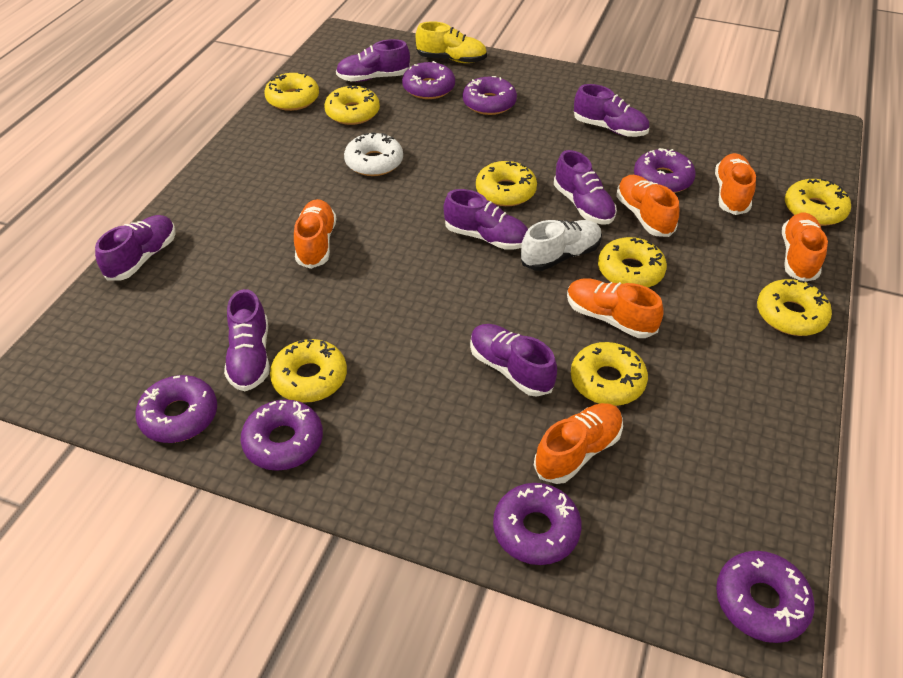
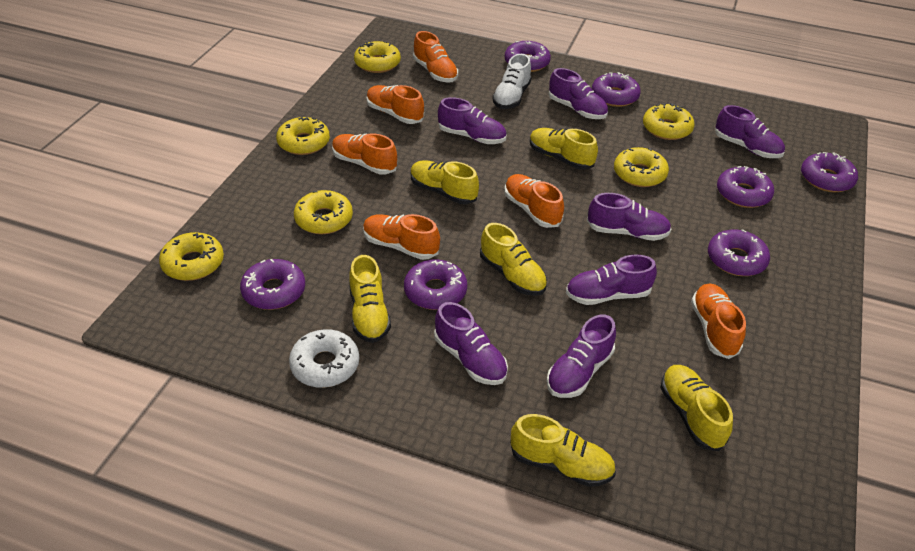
yellow donut: [264,72,319,111] [270,339,347,403] [324,86,380,125] [476,161,537,206] [571,342,648,406] [598,237,667,288] [757,279,832,336] [785,179,851,226] = 8 -> [159,232,224,281] [276,117,330,155] [294,190,353,234] [354,41,401,73] [614,147,669,187] [643,103,695,140] = 6
yellow shoe: [416,21,487,63] = 1 -> [349,255,391,343] [410,160,479,204] [480,223,547,296] [510,414,616,487] [530,128,598,170] [660,365,733,451] = 6

